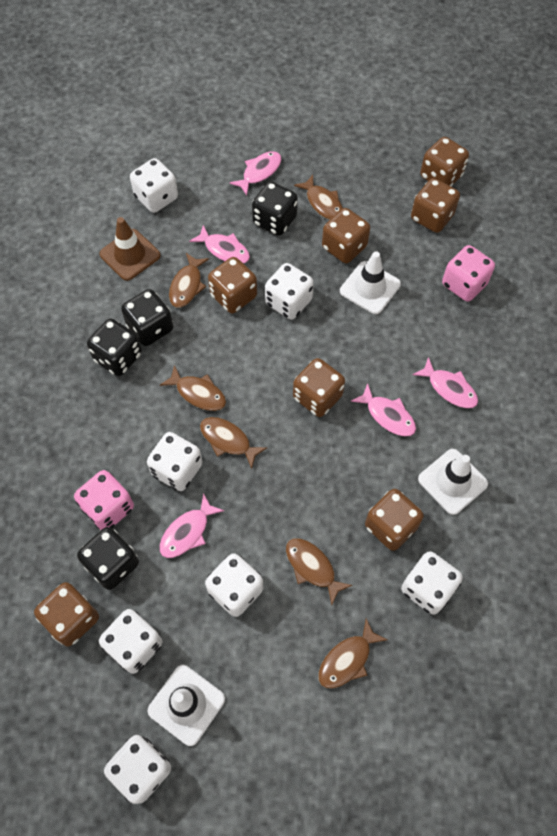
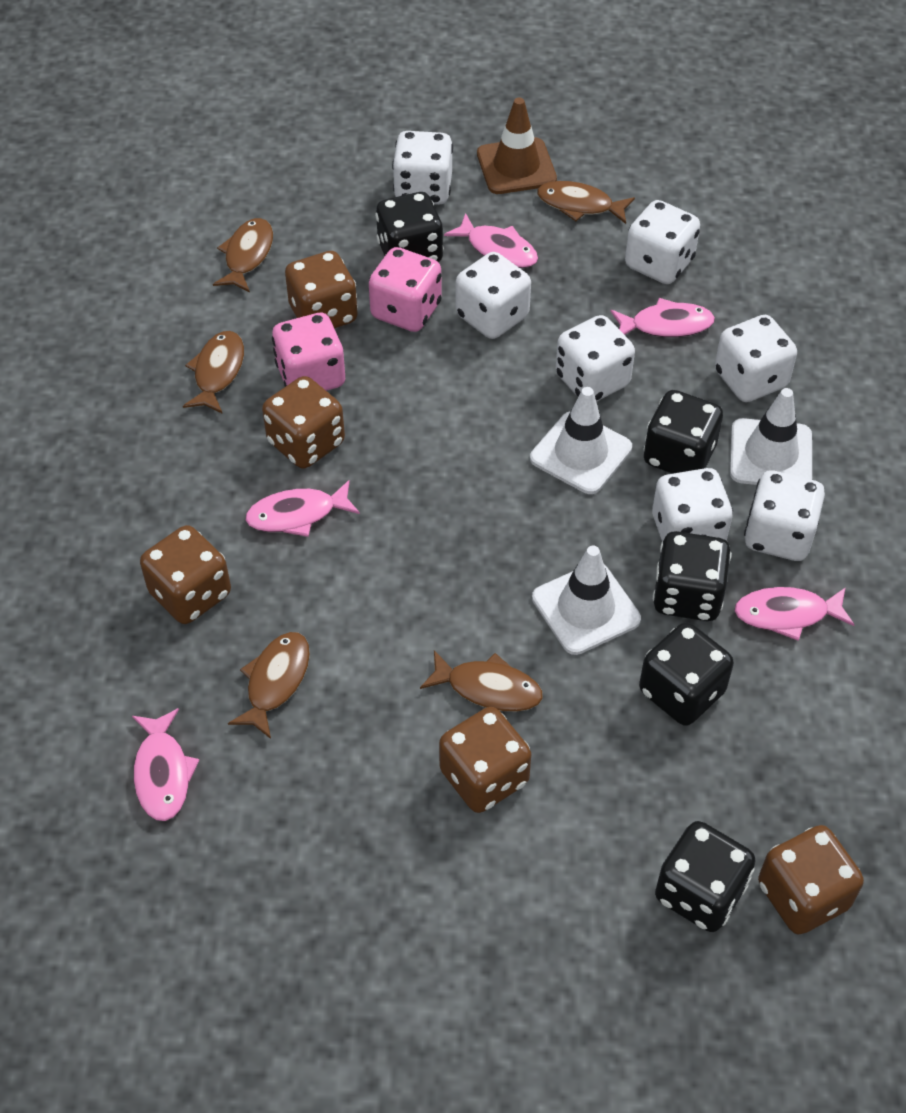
black dice: [77,527,139,590] [87,319,142,376] [121,289,173,346] [252,181,298,236] = 4 -> [375,192,444,262] [639,622,734,726] [644,390,723,474] [653,531,731,621] [655,821,756,932] = 5
brown dice: [34,582,99,646] [208,257,257,313] [293,358,345,417] [322,208,370,263] [365,489,424,551] [411,178,460,233] [420,137,469,187] = 7 -> [140,525,231,624] [262,376,345,469] [285,251,358,328] [439,707,531,813] [758,825,864,935] = 5
brown fish: [160,365,226,411] [169,253,209,308] [200,417,267,469] [286,538,353,605] [294,175,343,220] [318,618,387,689] = 6 -> [183,331,244,414] [213,218,273,292] [228,632,310,739] [420,650,543,712] [537,181,635,224] = 5

